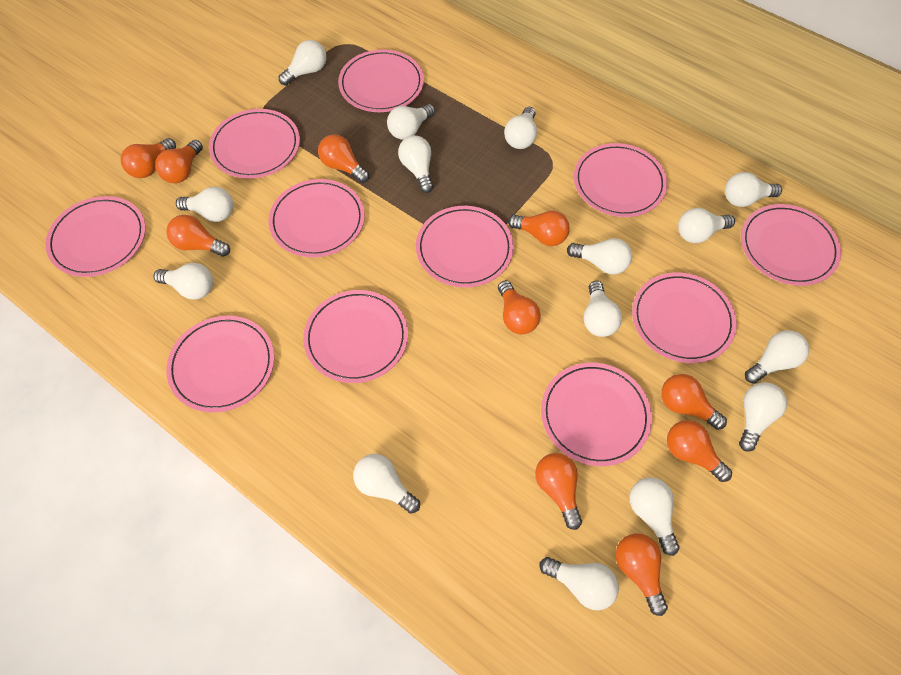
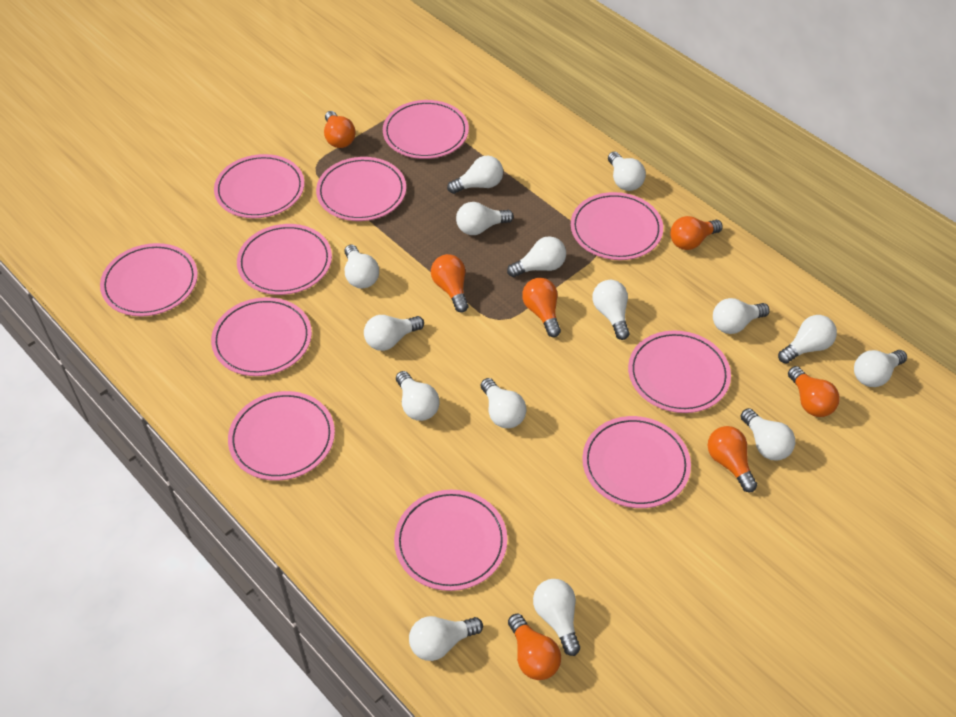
orange light bulb: [121,138,176,178] [155,140,203,183] [166,215,230,257] [318,134,369,183] [498,280,541,334] [508,211,570,246] [535,453,582,530] [616,533,668,616] [661,374,727,430] [667,420,732,482] = 10 -> [324,111,356,148] [431,254,468,313] [508,614,561,680] [522,278,561,337] [670,216,723,250] [708,426,757,492] [788,366,839,417] = 7

